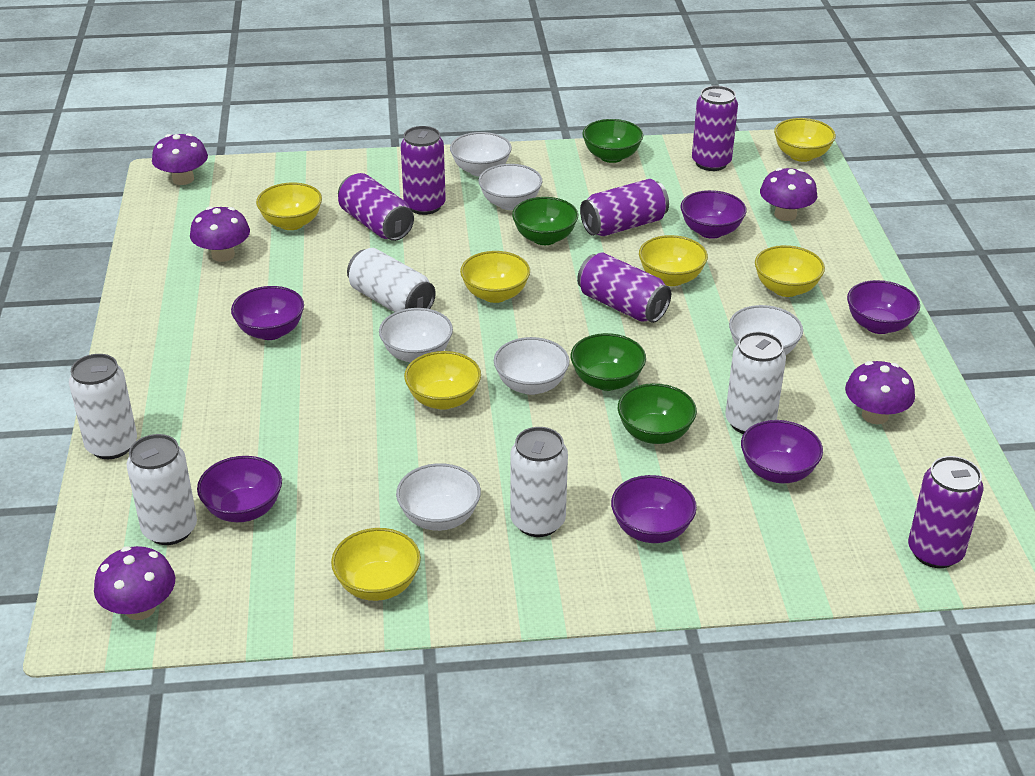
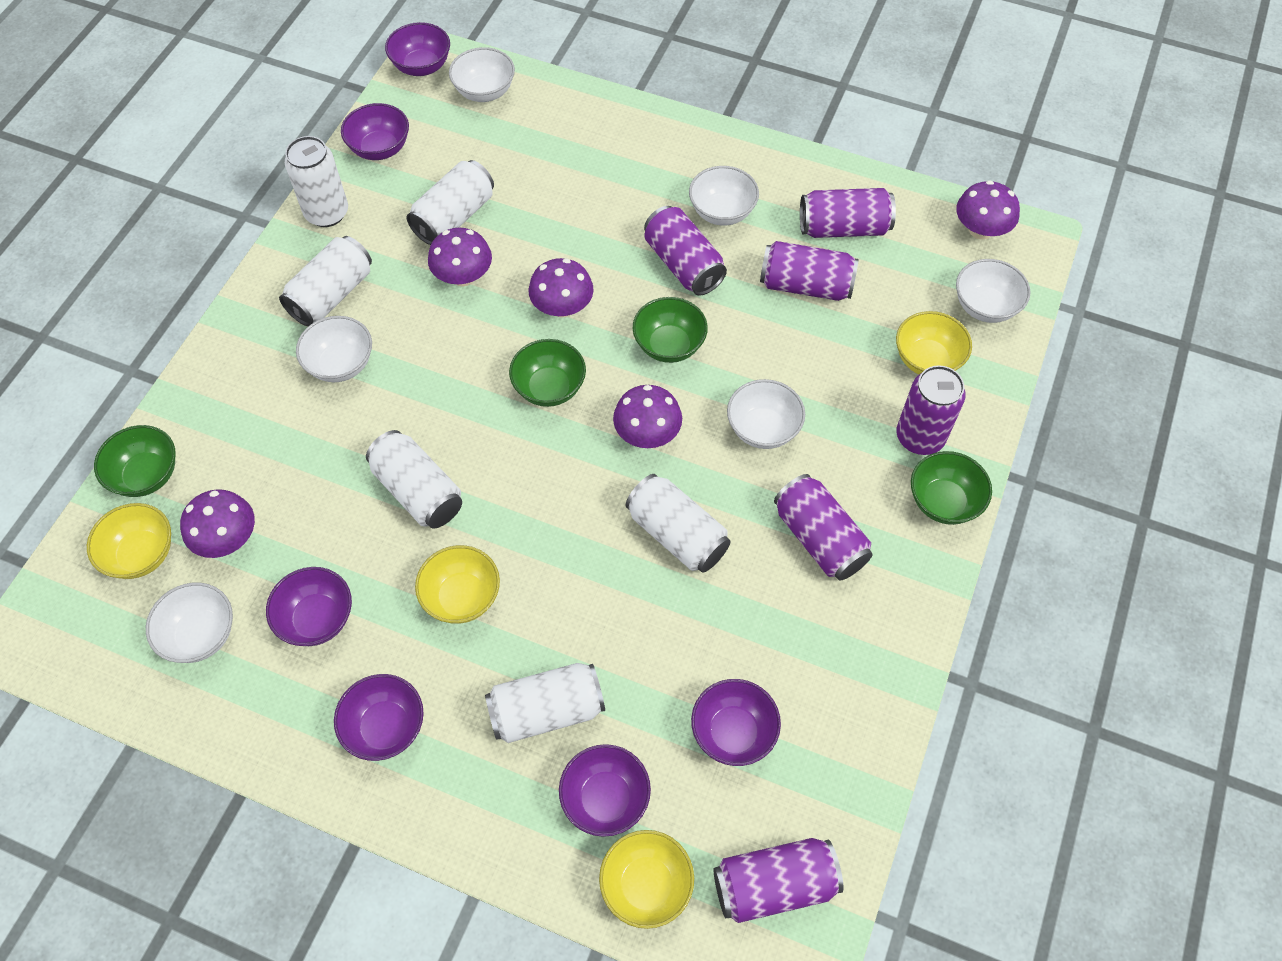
white can: [69,354,137,459] [127,434,197,545] [347,248,436,312] [511,427,568,537] [725,332,786,434] = 5 -> [279,236,372,326] [285,136,348,227] [366,430,462,528] [407,160,494,245] [485,663,605,743] [626,474,731,573] = 6
yellow bowl: [256,182,322,230] [331,528,421,601] [404,351,481,410] [460,251,530,303] [639,235,708,286] [755,245,825,297] [774,118,836,162] = 7 -> [87,503,171,579] [415,545,500,624] [599,830,694,929] [896,311,972,374] = 4

